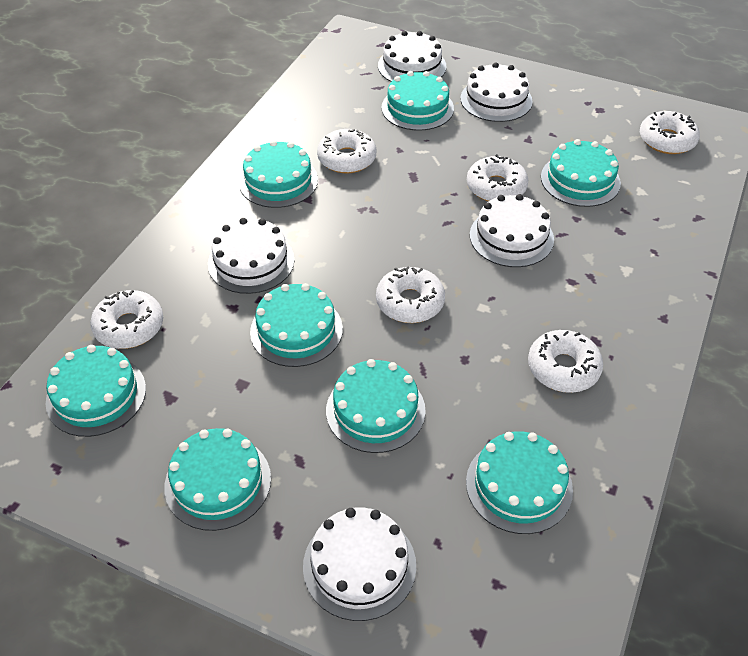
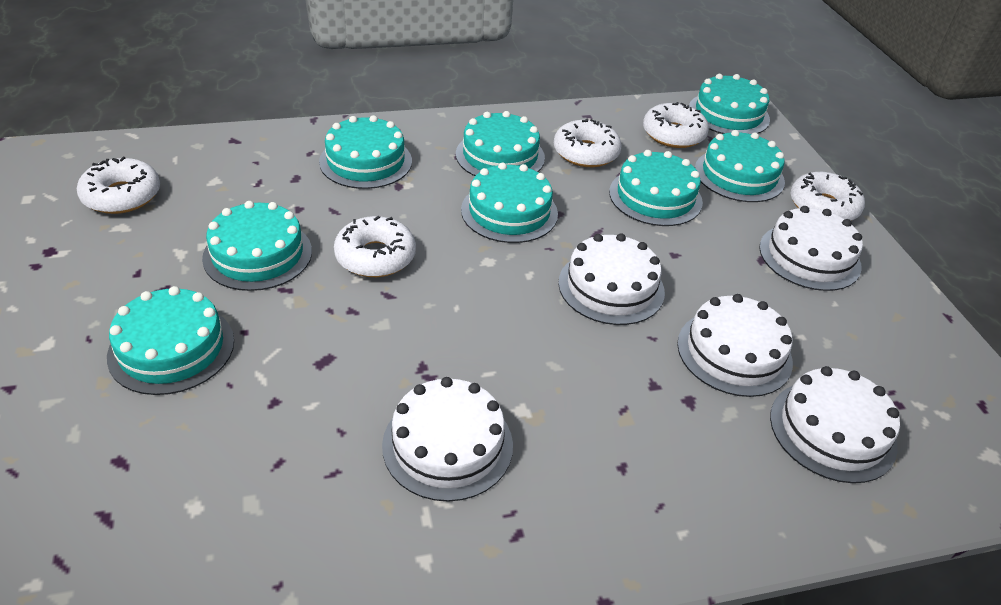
white donut: [90,290,163,349] [317,129,376,173] [376,266,445,323] [467,154,528,202] [528,330,603,393] [640,111,700,154] = 6 -> [77,157,160,214] [334,216,416,277] [554,119,622,167] [643,102,709,148] [791,172,865,221] = 5

